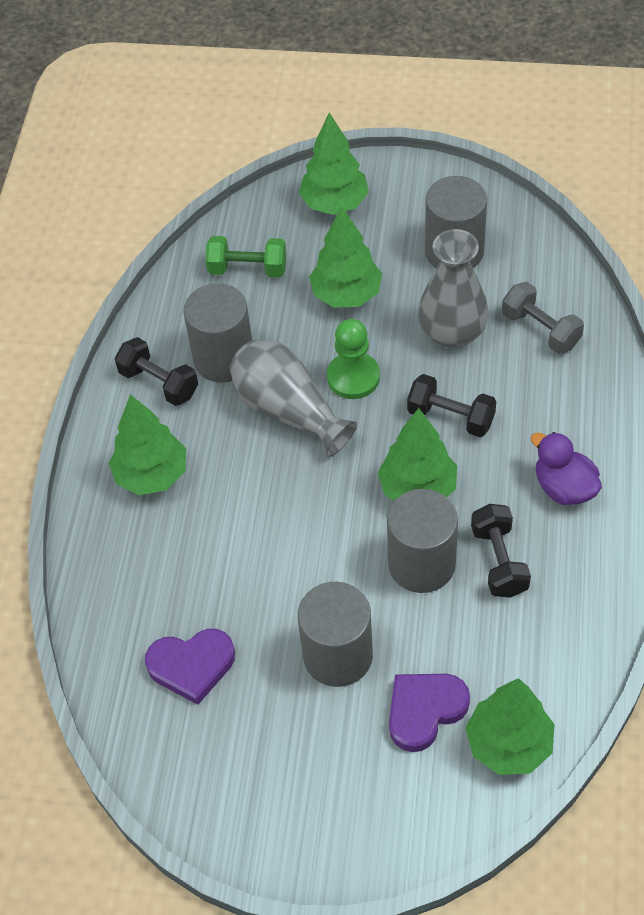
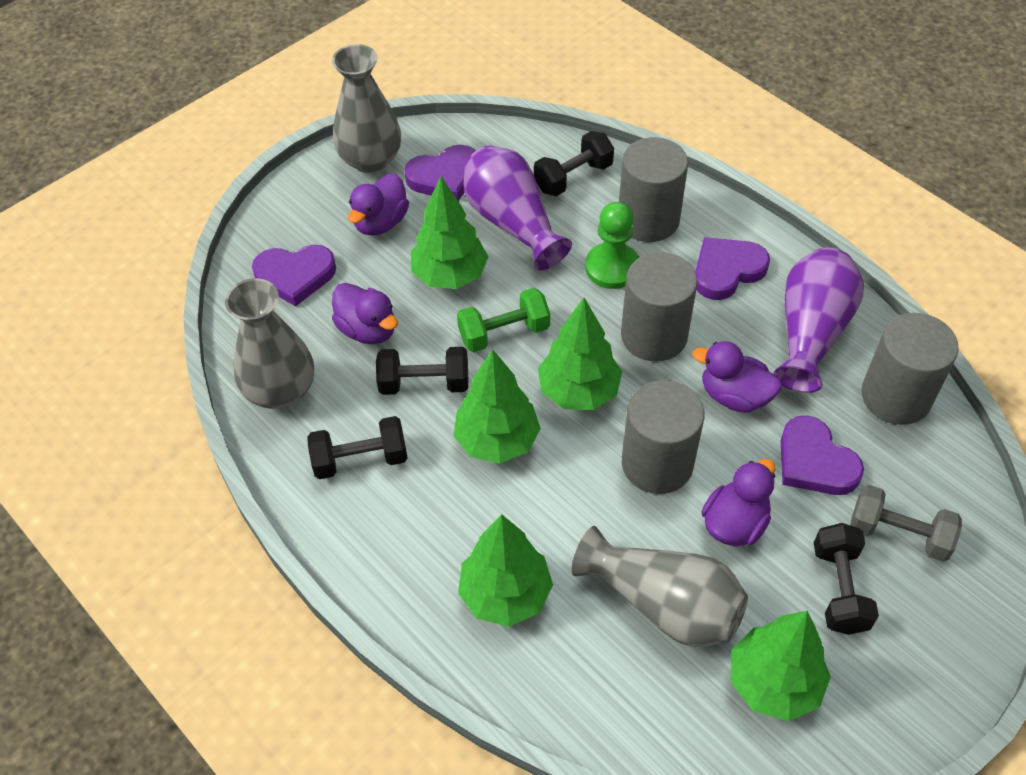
black dumbbell: [115,337,198,406] [407,374,496,437] [471,504,531,598] = 3 -> [307,416,408,479] [376,347,468,395] [534,131,614,196] [814,523,879,635] = 4
grey vase: [230,340,357,457] [418,229,489,348] = 2 -> [225,278,314,409] [332,44,401,173] [572,526,748,647] = 3
purple duck: [531,432,602,505] = 1 -> [332,283,398,344] [348,174,409,236] [692,341,782,413] [701,459,775,546] = 4
purple heart: [145,629,235,705] [389,674,470,752] = 2 -> [252,245,336,306] [404,145,476,201] [695,237,770,300] [781,416,864,495] = 4
purple vase: none = 0 -> [463,146,572,271] [774,248,864,393] = 2

